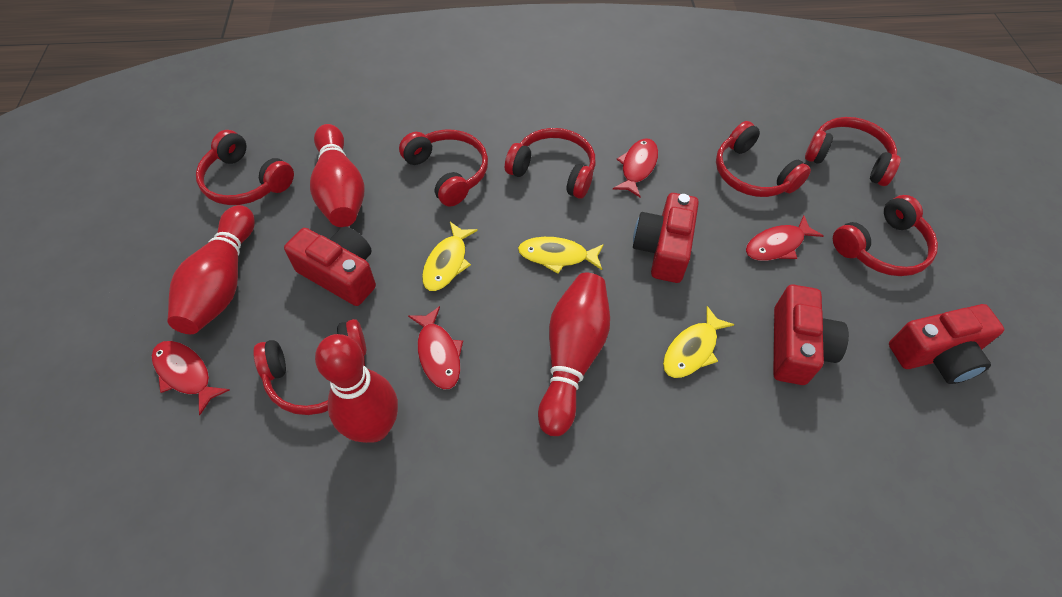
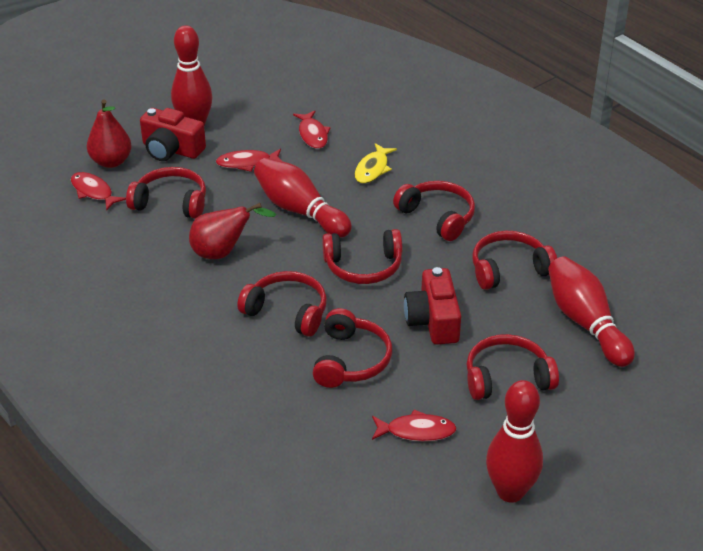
red camera: [284,227,376,306] [633,193,699,283] [773,284,849,385] [889,304,1004,384] = 4 -> [140,108,206,161] [404,267,461,345] = 2
red pear: none = 0 -> [87,100,132,168] [189,203,276,259] = 2
yellow fish: [422,222,478,291] [518,237,604,274] [663,306,735,378] = 3 -> [354,143,397,183] = 1

